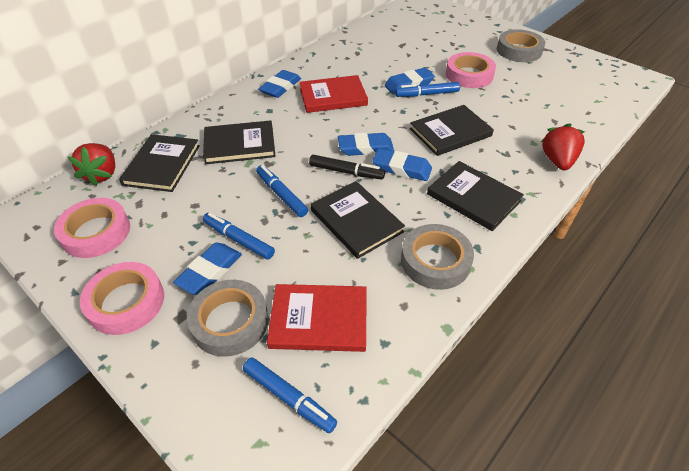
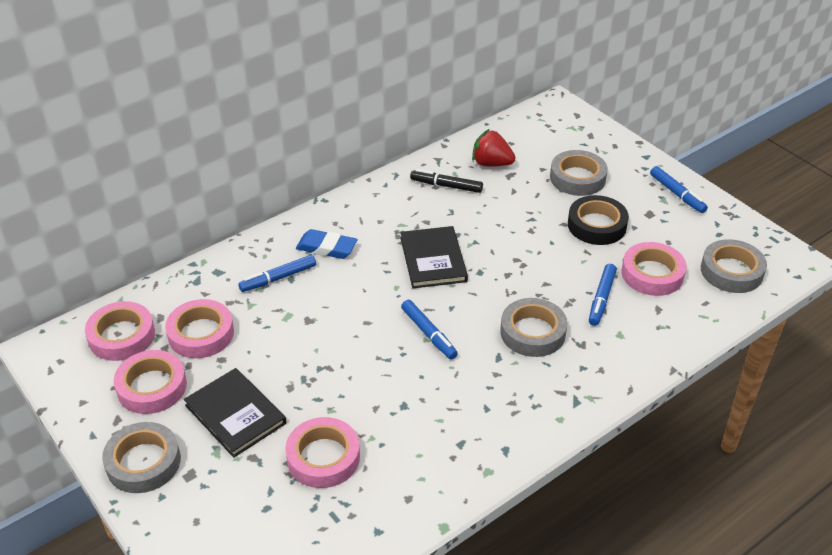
black book: [119,134,200,192] [203,120,276,164] [311,181,405,259] [410,105,494,156] [427,161,524,231] = 5 -> [184,368,286,458] [400,226,468,288] = 2
black tape: none = 0 -> [568,195,629,245] = 1
blue eraser: [173,243,242,295] [259,70,301,98] [338,133,394,156] [372,148,432,181] [385,67,434,94] = 5 -> [296,229,357,259] = 1
grey tape: [187,280,269,357] [401,224,474,290] [497,29,545,62] = 3 -> [102,422,181,493] [500,298,567,357] [550,150,608,196] [701,239,767,293] = 4
pink tape: [54,198,130,258] [80,262,164,335] [446,52,496,88] = 3 -> [85,301,155,361] [114,350,187,414] [165,299,234,358] [285,417,360,488] [621,242,687,296] = 5
red book: [267,284,367,352] [299,75,368,113] = 2 -> none = 0
red strawberry: [68,143,115,186] [541,123,585,170] = 2 -> [472,129,515,166] = 1

